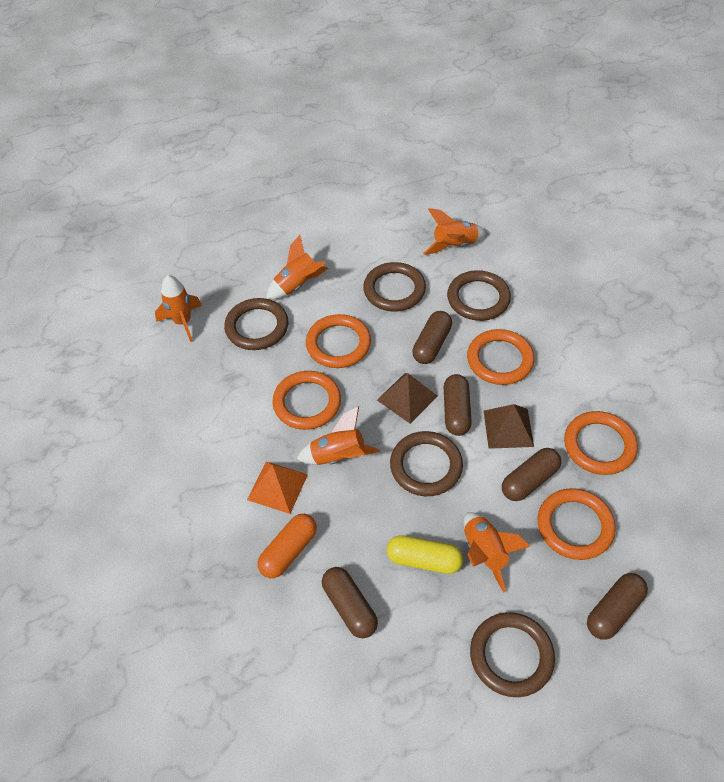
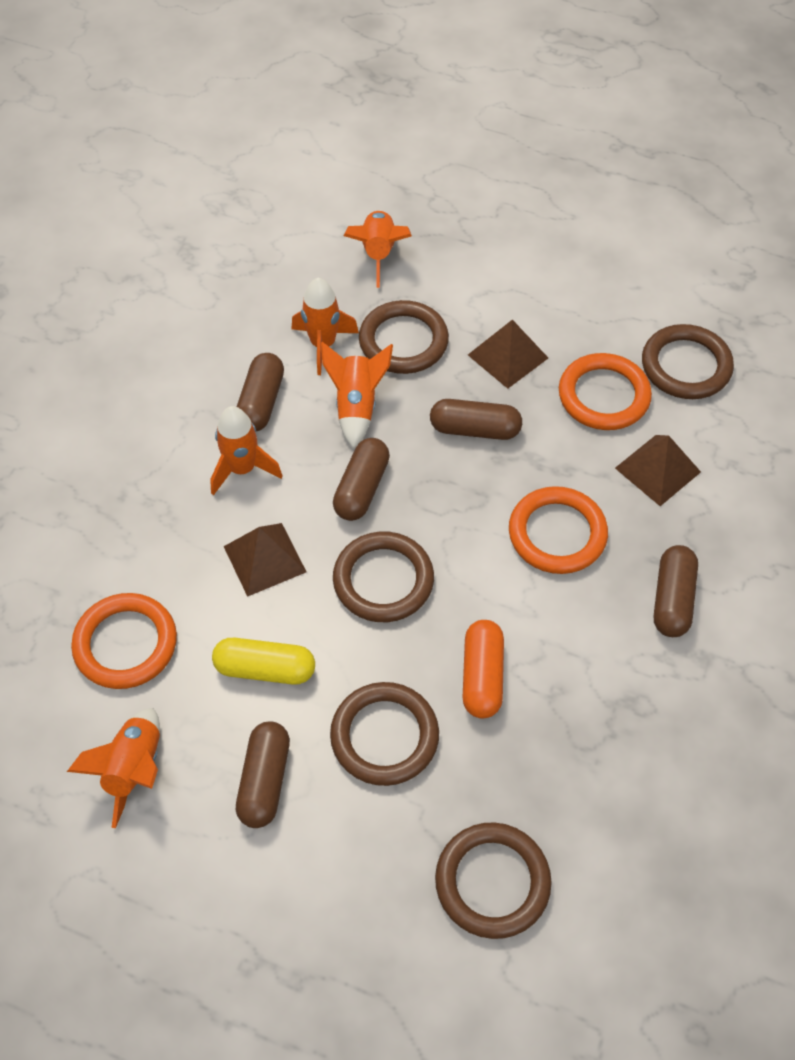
brown pyramid: [377,373,438,424] [484,404,534,449] = 2 -> [224,523,307,597] [468,320,548,389] [615,435,701,506] = 3
orange pyramid: [247,462,308,514] = 1 -> none = 0
orange ring: [272,371,341,430] [306,314,371,368] [467,329,534,385] [538,488,616,560] [564,411,638,475] = 5 -> [71,593,177,689] [509,486,608,574] [559,353,652,430] = 3

